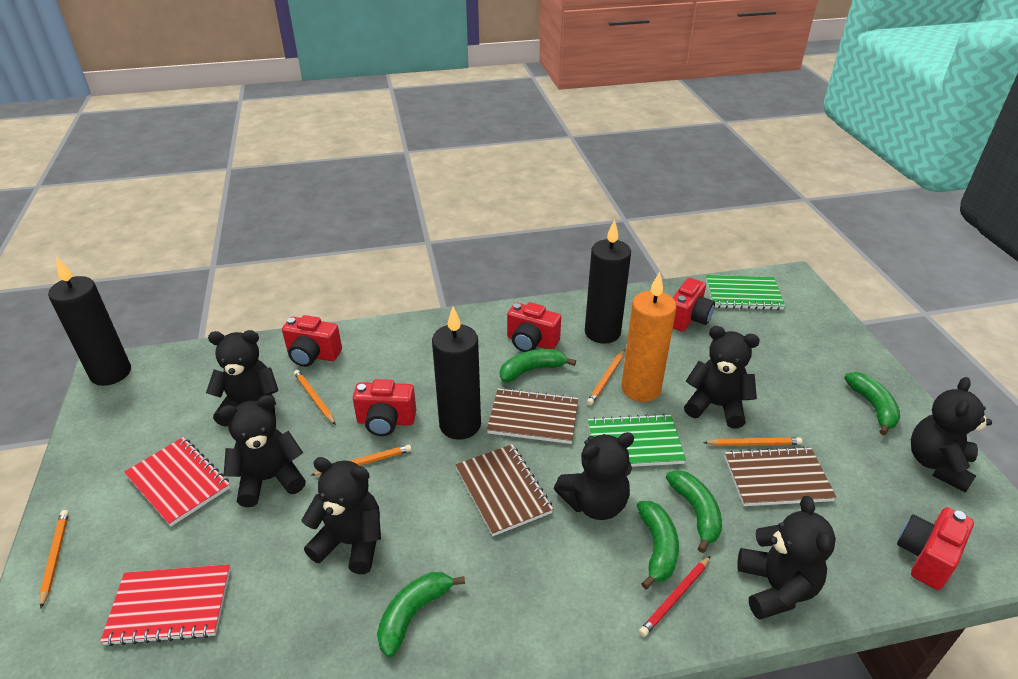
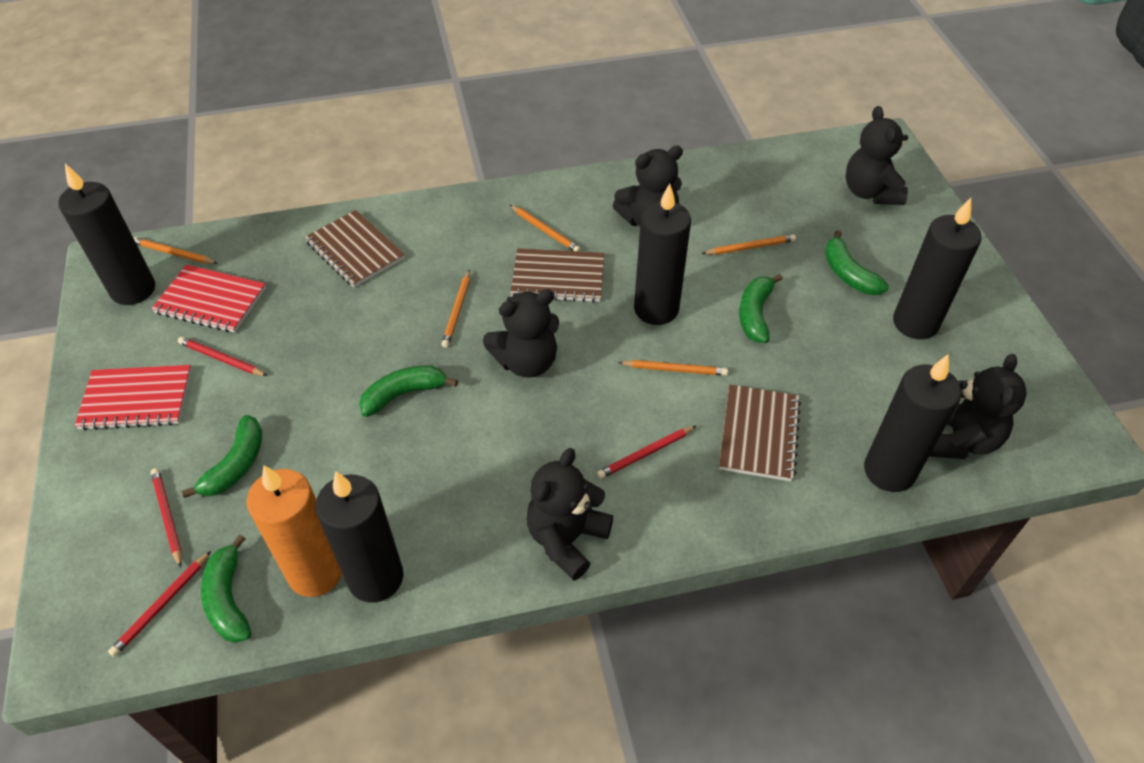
black candle: [48,257,131,386] [432,307,481,440] [585,219,631,344] = 3 -> [59,164,155,305] [315,471,404,603] [634,183,691,325] [864,354,961,492] [893,198,982,339] = 5
black teddy bear: [206,330,279,427] [219,395,306,507] [302,457,381,574] [554,432,634,520] [684,326,760,429] [737,496,836,620] [911,377,992,493] = 7 -> [483,289,559,377] [526,448,613,581] [613,146,683,226] [846,106,908,205] [929,354,1027,459] = 5
green notebook: [588,414,686,467] [706,275,785,310] = 2 -> none = 0
red camera: [282,315,342,367] [353,379,416,436] [507,302,561,352] [673,278,715,332] [897,507,974,590] = 5 -> none = 0
red pencil: [639,556,711,637] = 1 -> [108,551,211,657] [151,468,182,568] [178,337,267,376] [597,426,696,479] = 4

